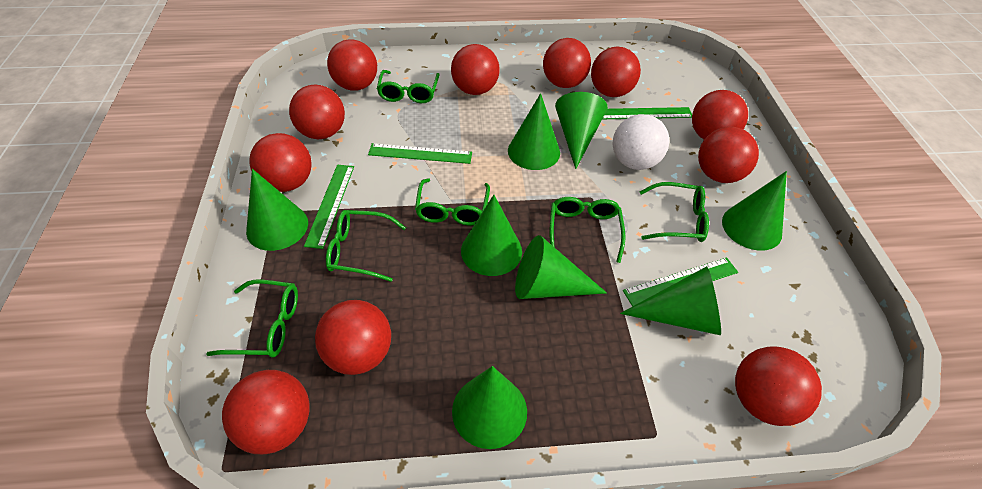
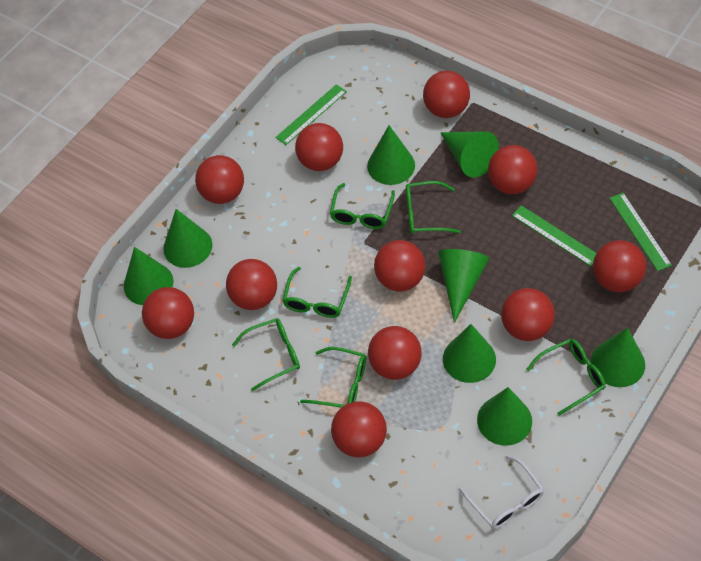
green ruler: [304,165,354,249] [368,143,472,164] [603,107,692,119] [623,257,738,307] = 4 -> [275,84,347,145] [512,205,596,266] [610,193,672,271] = 3
white ball: [613,114,669,170] = 1 -> none = 0
white glasses: none = 0 -> [459,455,544,529] = 1

